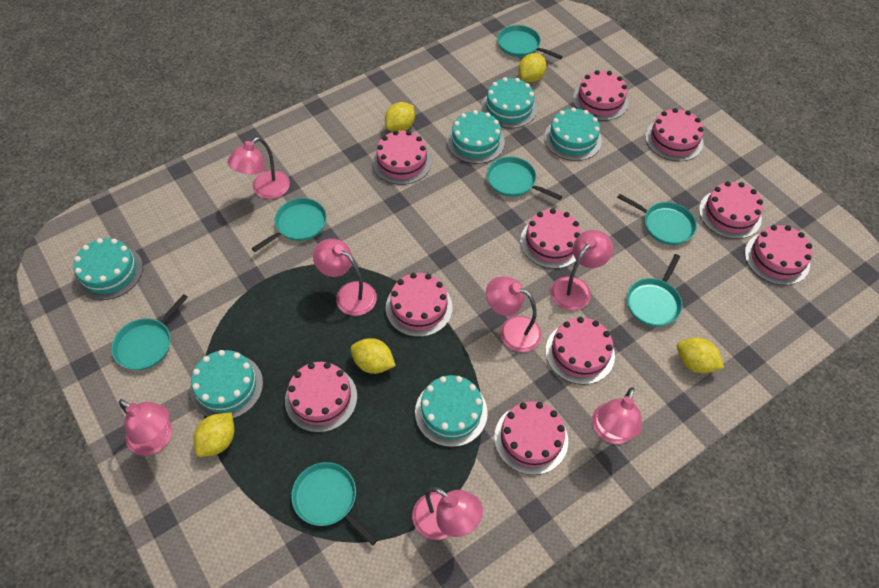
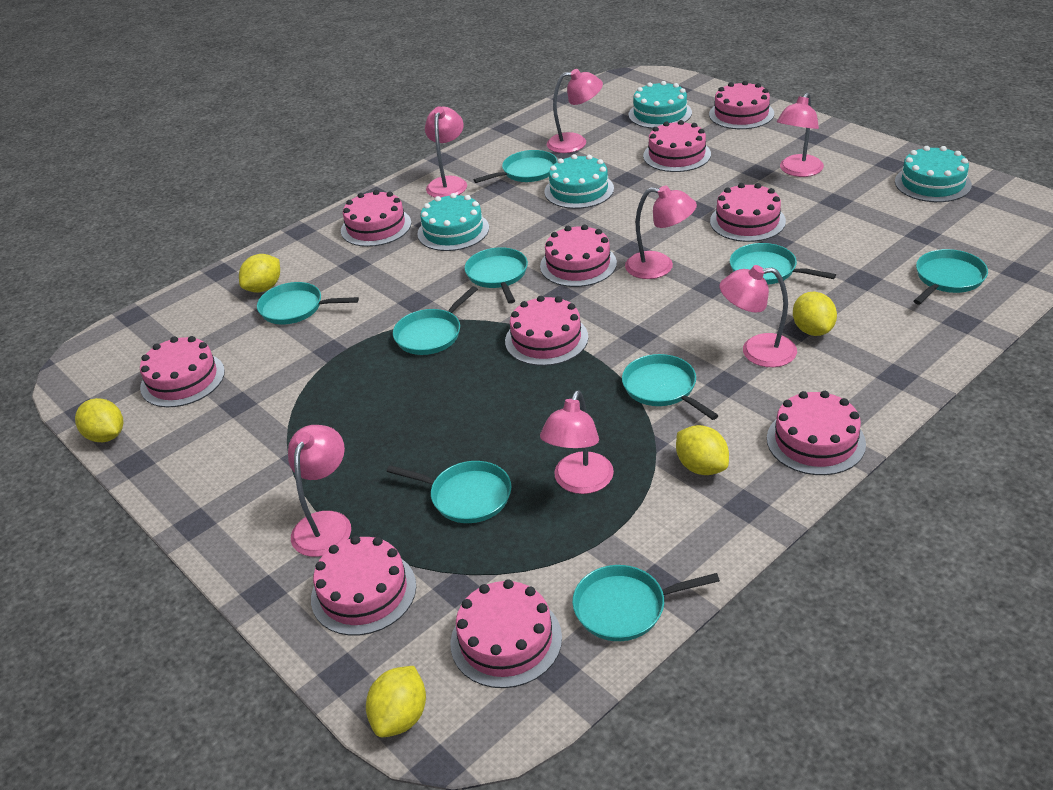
turquoise cake: [74,238,143,300] [190,350,263,418] [415,375,488,447] [447,110,505,164] [481,77,537,128] [544,107,602,161] = 6 -> [417,193,489,251] [544,154,614,209] [628,81,692,129] [895,146,972,202] = 4
turquoise pan: [111,294,188,370] [251,198,327,252] [291,462,377,546] [487,157,562,200] [497,25,562,59] [617,194,697,245] [627,254,682,327] = 7 -> [257,282,359,324] [387,461,511,523] [393,286,478,355] [464,247,528,304] [473,150,557,183] [572,565,720,641] [622,354,719,420] [730,243,836,284] [914,249,988,304] = 9

